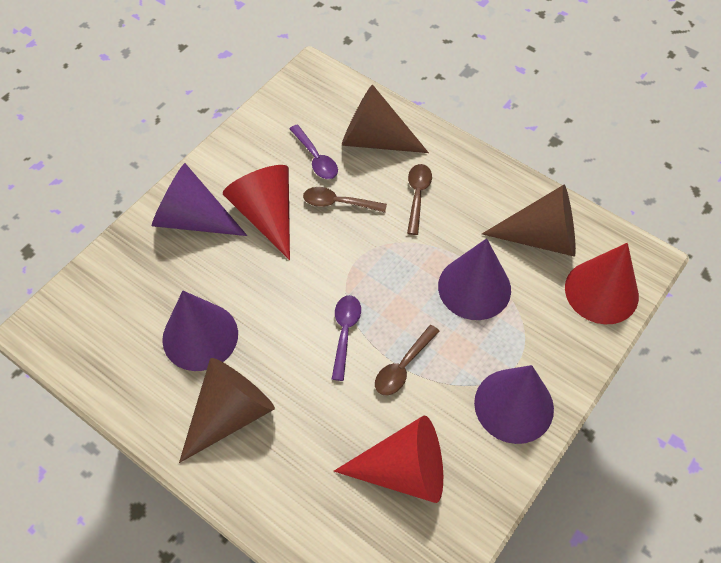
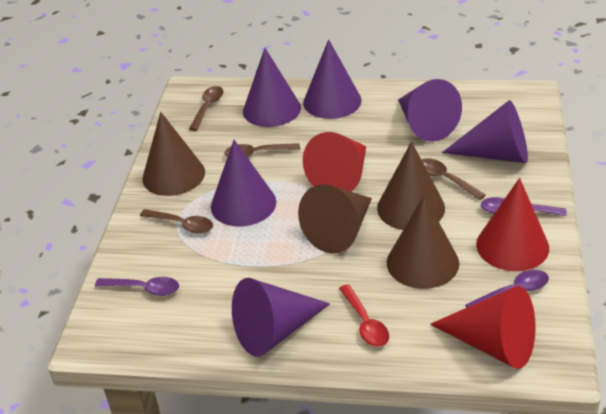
brown cone: [179,358,275,463] [342,85,429,153] [482,185,576,257] = 3 -> [142,112,205,196] [298,184,372,253] [377,142,445,230] [387,196,459,289] = 4
brown spoon: [303,187,387,213] [375,325,440,395] [407,164,432,235] = 3 -> [140,209,213,234] [189,86,223,131] [224,143,300,157] [422,158,486,200] = 4
purple cone: [152,163,248,236] [162,291,238,371] [438,238,511,320] [474,365,554,444] = 4 -> [211,140,276,227] [232,278,330,357] [243,48,301,127] [303,39,361,119] [398,79,462,142] [442,100,528,163] = 6
purple spoon: [289,125,338,179] [332,295,361,381] = 2 -> [95,277,179,296] [465,270,549,308] [481,197,567,216] = 3
red spoon: none = 0 -> [339,284,389,347] = 1

